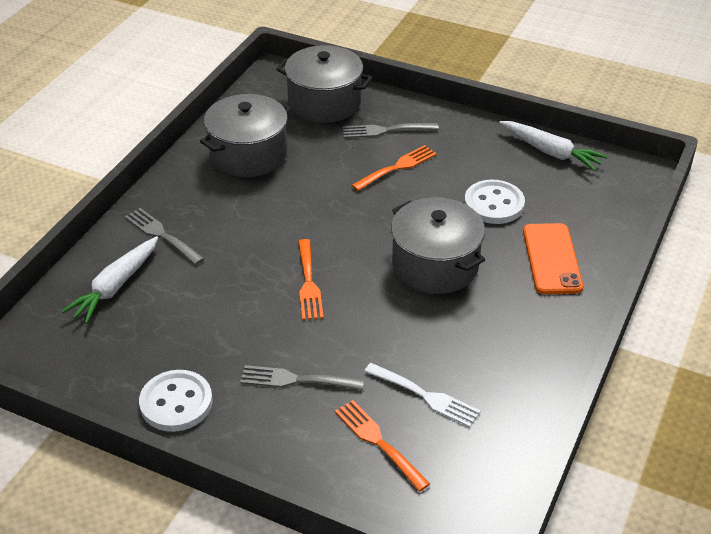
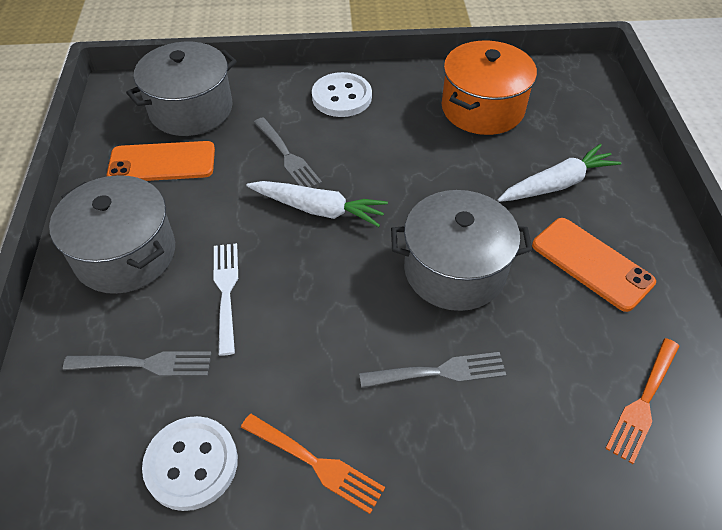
orange fork: [298,239,324,320] [335,400,430,492] [352,145,437,191] = 3 -> [241,414,385,514] [605,338,680,464] = 2
orange phone: [523,223,583,294] = 1 -> [107,141,215,181] [532,218,656,312] = 2
orange pot: none = 0 -> [441,40,537,135] = 1

